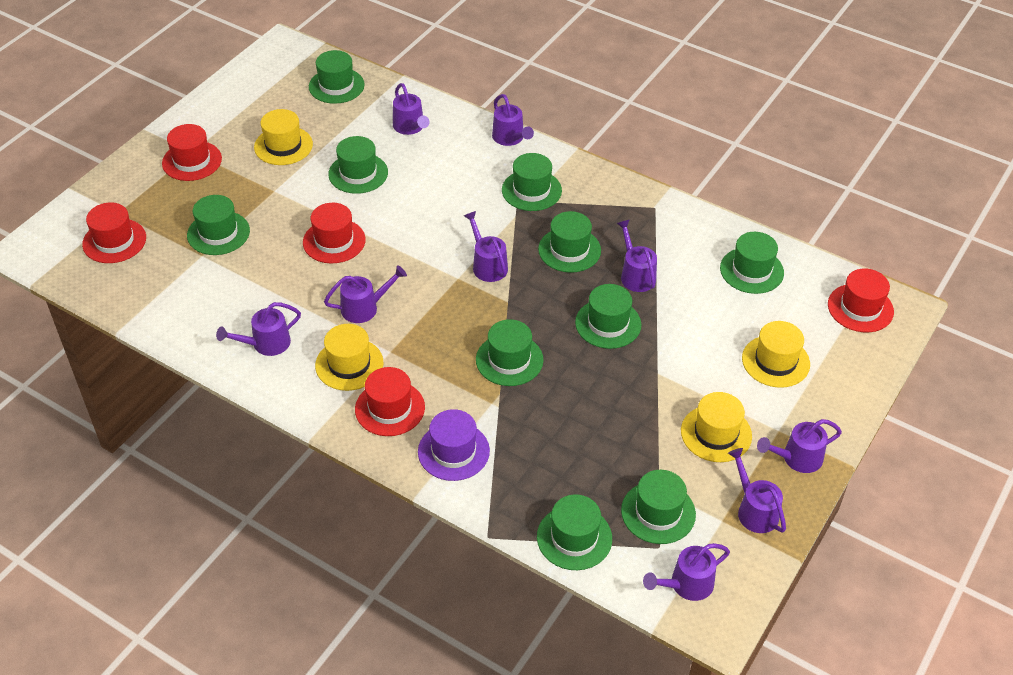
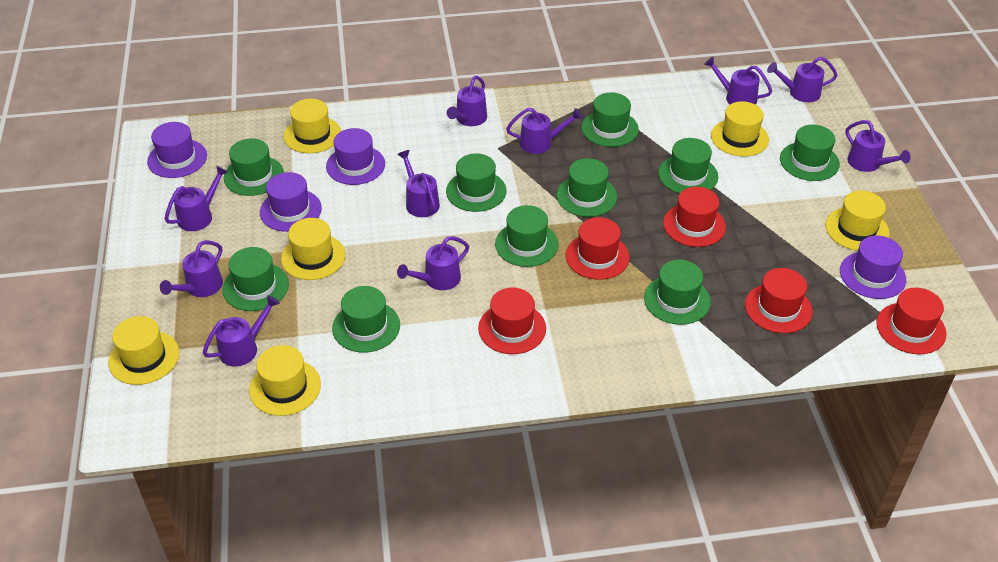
purple hat: [418,409,490,481] = 1 -> [147,122,207,178] [260,172,322,232] [326,128,385,185] [840,235,906,299] = 4
purple watering can: [216,302,301,356] [324,265,407,323] [393,83,430,135] [464,211,508,282] [492,94,534,146] [617,220,657,292] [643,543,730,601] [728,448,786,533] [757,419,842,473] = 9 -> [160,240,223,297] [165,166,228,231] [203,295,280,366] [397,150,440,217] [397,236,469,290] [447,76,487,126] [506,108,582,154] [704,57,772,105] [767,57,838,102] [845,120,911,172] = 10
yellow hat: [254,109,313,165] [315,324,383,391] [681,392,752,462] [742,321,810,388] = 4 -> [108,316,179,385] [249,345,321,416] [281,218,345,280] [284,99,341,153] [711,101,769,156] [825,191,889,251] = 6

